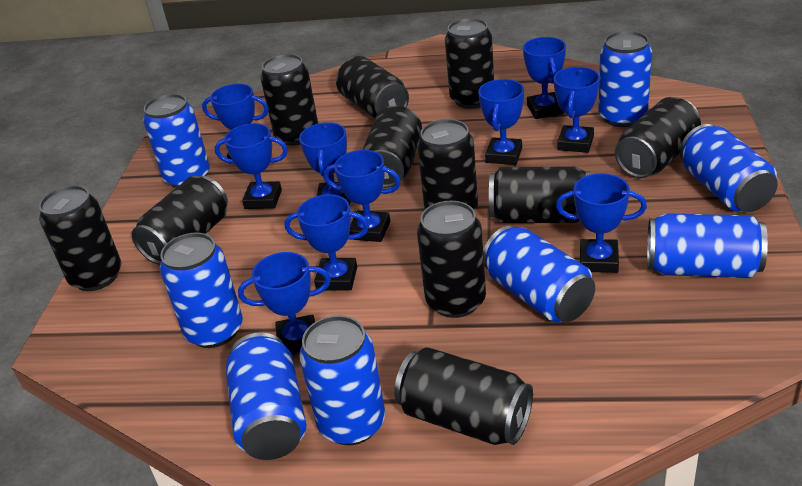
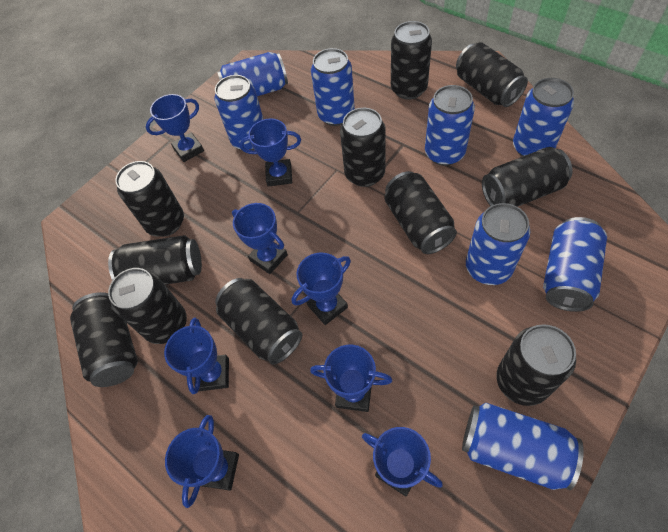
blue trophy: [202,84,269,164] [215,123,288,209] [238,252,331,355] [285,194,369,290] [299,122,350,206] [324,150,401,242] [478,79,524,165] [523,37,566,119] [554,67,600,153] [556,173,647,273] = 10 -> [146,94,204,162] [164,318,229,394] [165,415,239,508] [232,203,288,274] [240,119,301,187] [292,253,351,325] [310,345,392,412] [362,427,443,496] = 8

